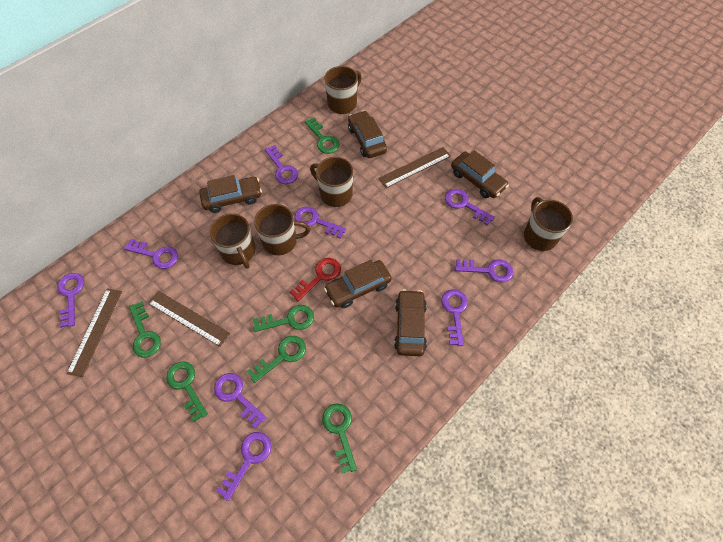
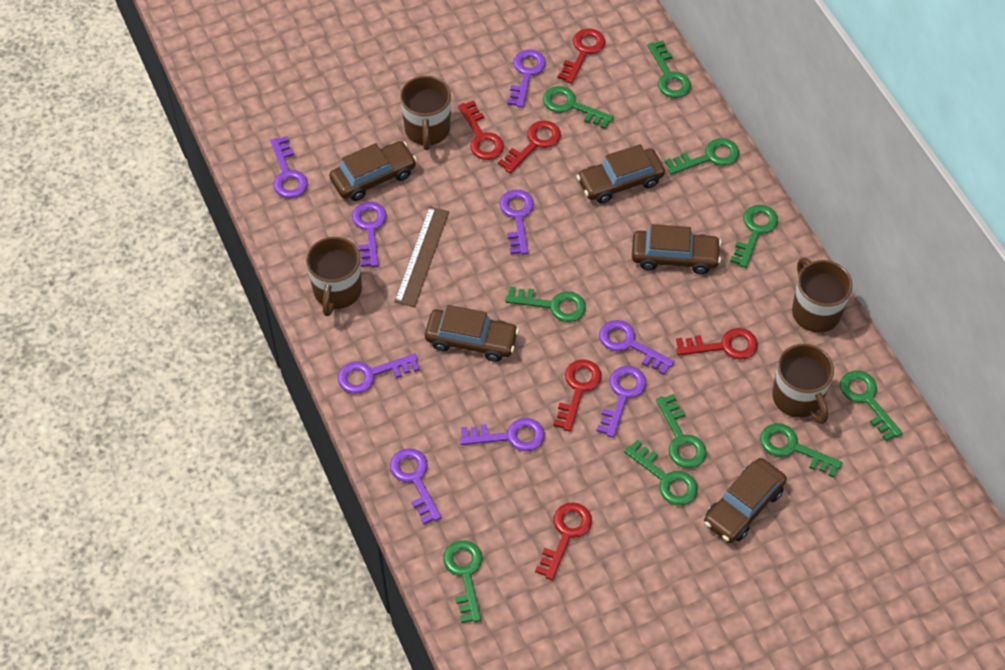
brown mug: [210,213,255,269] [254,204,310,255] [310,157,353,207] [325,66,362,114] [524,197,573,251] = 5 -> [306,237,362,316] [400,76,451,150] [772,344,834,424] [792,257,853,333] = 4
brown ruler: [67,288,122,377] [148,291,230,347] [379,147,451,188] = 3 -> [394,207,449,307] = 1
green key: [129,302,161,357] [166,361,208,422] [247,336,306,383] [253,305,314,332] [305,117,339,154] [322,403,357,473] = 6 -> [443,540,482,623] [505,286,586,322] [543,86,614,129] [624,439,698,505] [647,40,691,98] [656,394,707,468] [665,138,739,175] [730,205,778,268] [760,423,843,478] [840,371,902,441] = 10
red key: [290,258,341,301] = 1 -> [458,100,504,160] [498,120,561,173] [535,502,592,580] [553,359,602,432] [558,28,605,84] [676,328,758,360] = 6

